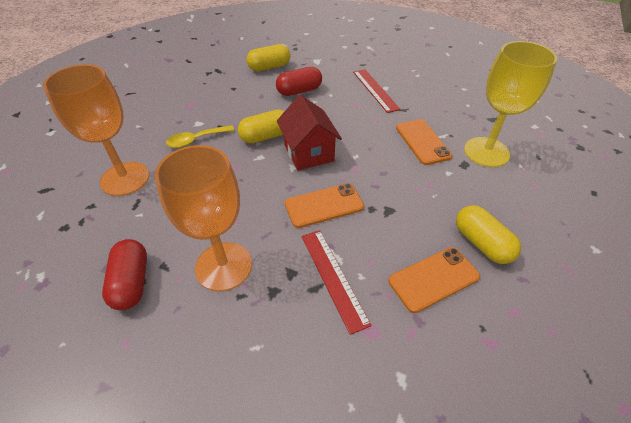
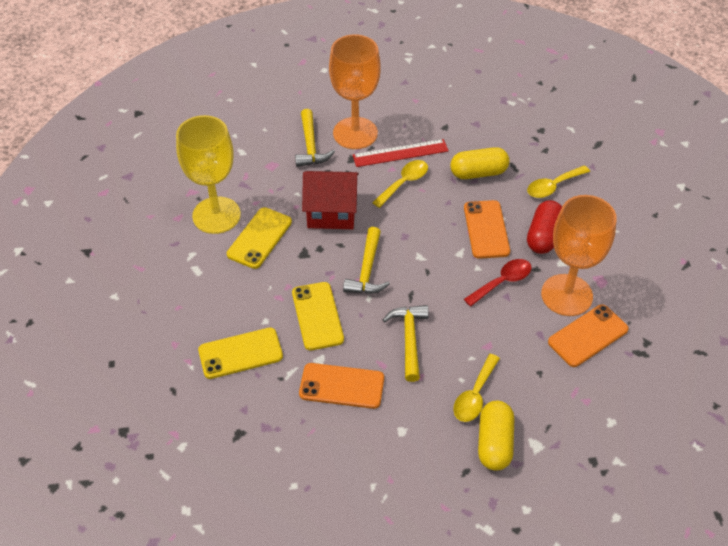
red capsule: [102,239,147,310] [276,67,322,96] = 2 -> [527,200,562,254] = 1
red ruler: [301,230,372,335] [353,69,401,113] = 2 -> [353,139,449,167] = 1
red spoon: none = 0 -> [464,259,532,307] = 1
yellow capsule: [238,110,285,143] [246,44,290,71] [456,205,521,264] = 3 -> [450,147,510,179] [478,401,514,471] = 2
yellow hammer: none = 0 -> [295,109,335,167] [343,227,390,294] [383,305,429,382] = 3
yellow phone: none = 0 -> [198,327,283,379] [227,207,292,269] [292,282,344,350] = 3
yellow spoon: [166,125,235,148] = 1 -> [372,160,428,208] [453,354,500,422] [527,165,590,198] = 3

